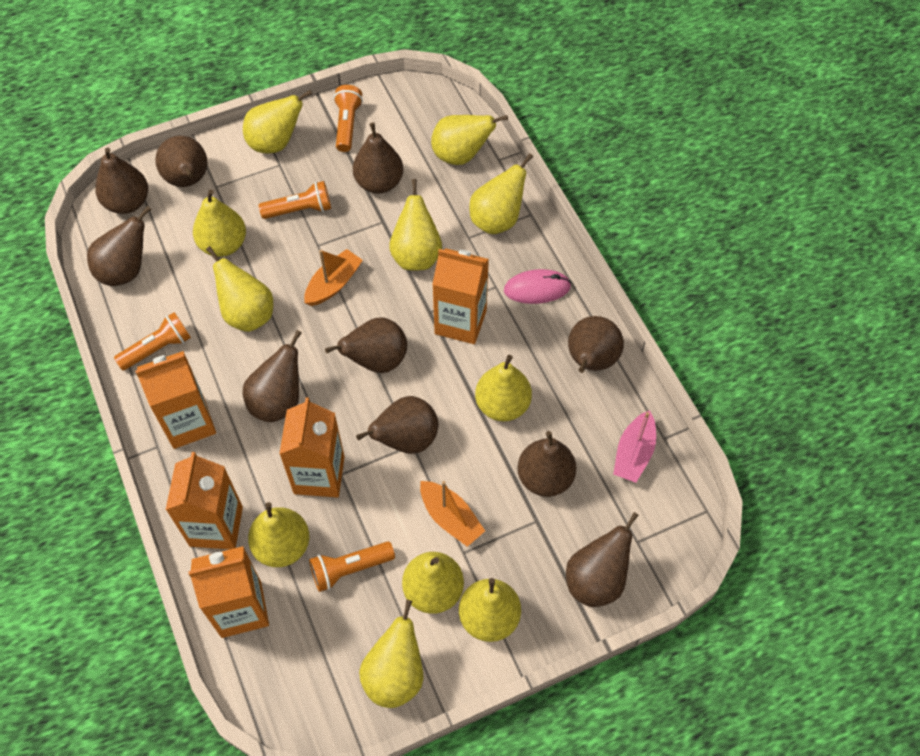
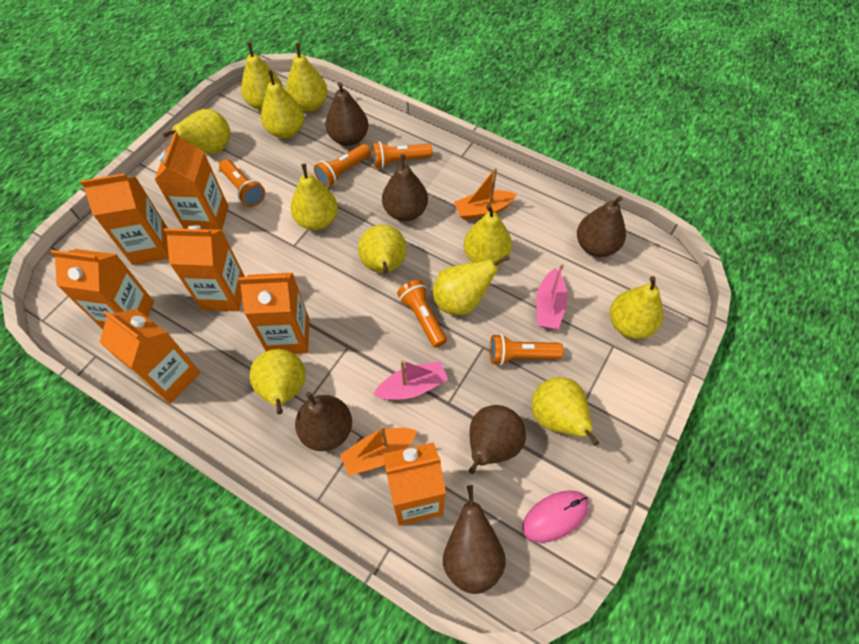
brown pear: [87,206,151,286] [95,147,148,214] [155,136,207,187] [243,330,302,422] [325,318,407,373] [353,122,403,194] [356,396,438,454] [517,431,576,497] [566,512,639,607] [568,316,624,373] = 10 -> [295,392,352,451] [325,82,369,146] [382,154,428,221] [443,485,506,594] [469,405,526,474] [577,196,626,257] = 6
orange carton: [135,351,216,449] [166,452,243,549] [188,546,269,638] [279,397,344,497] [432,248,489,344] = 5 -> [51,249,154,329] [80,173,169,265] [99,309,200,404] [155,132,229,230] [164,226,245,311] [238,273,309,354] [383,442,446,526] = 7
orange flashlight: [114,312,191,371] [259,181,331,219] [309,541,395,592] [334,85,363,152] = 4 -> [219,159,265,207] [314,144,371,188] [372,141,432,169] [397,279,447,348] [490,334,563,366] = 5
pink boat: [613,410,656,483] = 1 -> [373,360,448,400] [536,264,567,329] = 2

